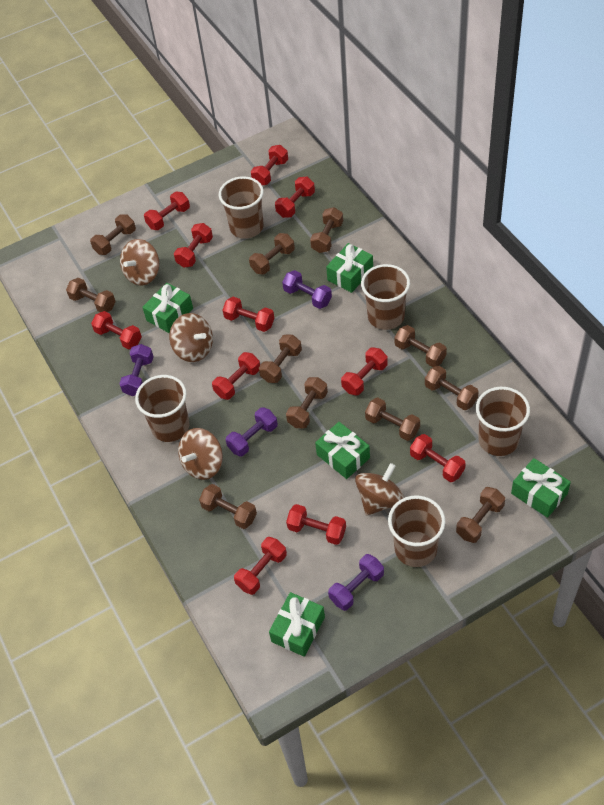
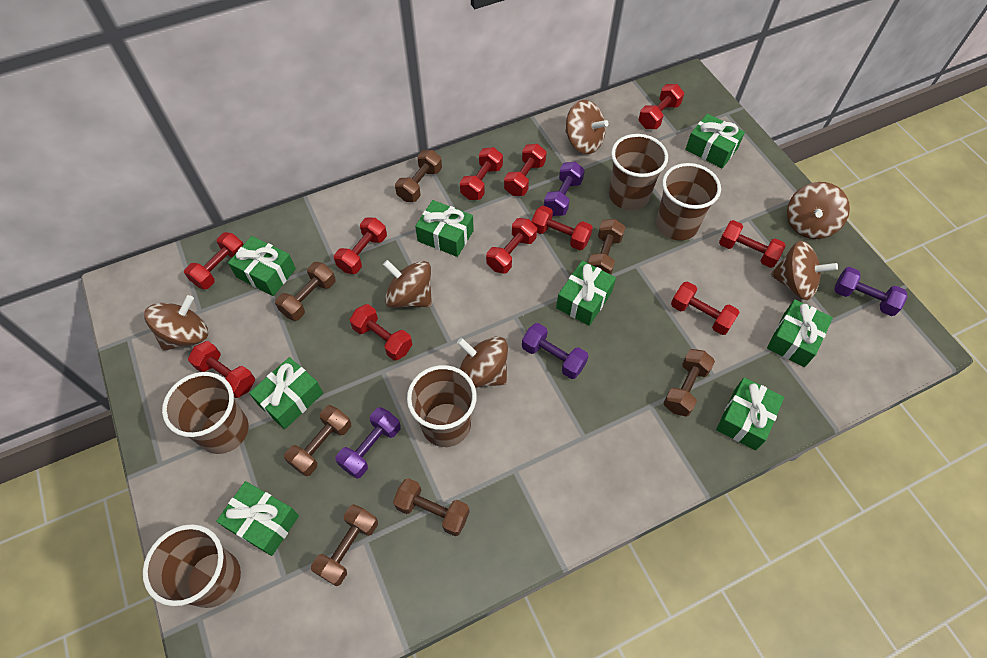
brown dumbbell: [66,278,116,312] [90,214,136,255] [199,484,257,529] [249,233,295,274] [259,335,302,383] [286,377,328,429] [310,207,343,253] [365,397,420,441] [395,325,447,367] [425,365,479,410] [456,487,505,543] = 11 -> [275,262,336,321] [284,405,351,476] [311,504,378,586] [393,478,470,536] [395,150,442,202] [588,219,625,275] [664,349,715,417] = 7
brown spinning top: [120,239,159,285] [169,313,213,362] [178,428,223,480] [355,463,405,516] = 4 -> [144,295,208,351] [383,260,432,308] [457,337,508,388] [565,100,609,154] [771,241,838,300] [787,182,850,239] = 6
green gift: [142,283,193,333] [269,592,325,657] [315,422,370,479] [326,243,373,293] [511,458,571,518] = 5 -> [216,481,299,556] [228,236,296,296] [249,357,323,429] [415,200,474,257] [556,260,616,326] [685,114,745,168] [716,377,784,450] [767,299,833,367] = 8

